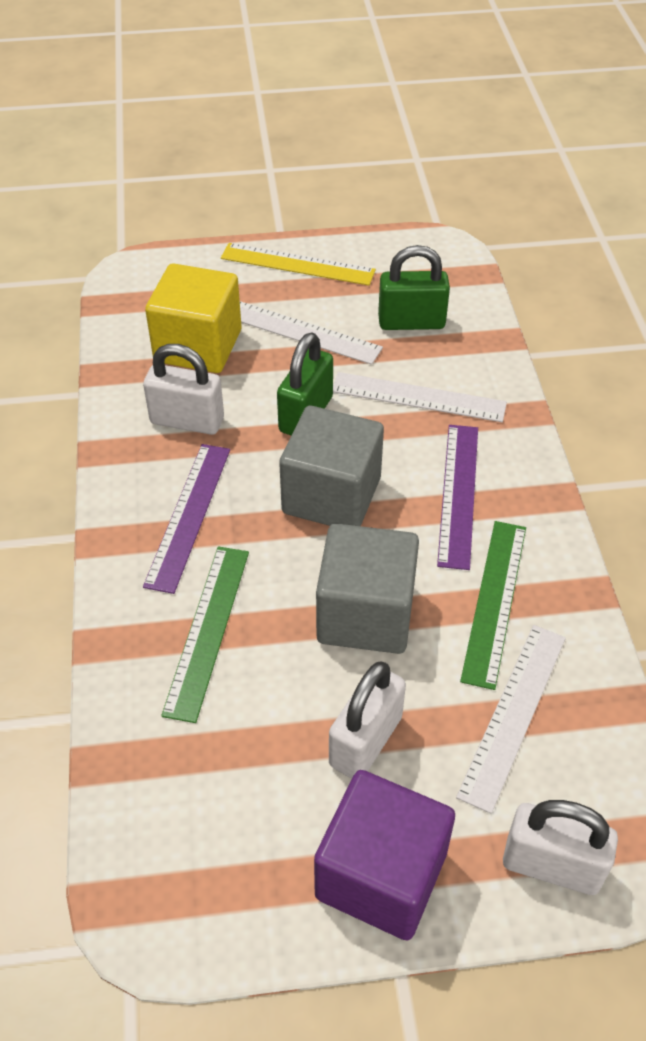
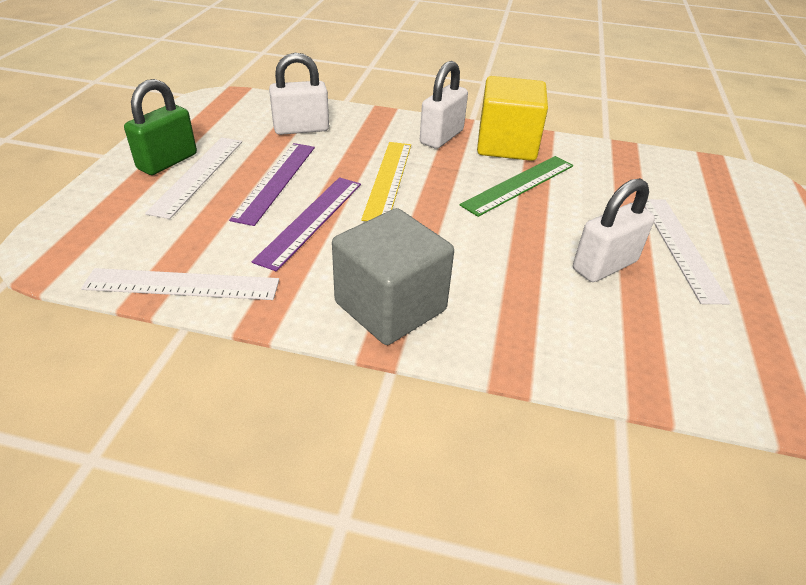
green padlock: [277,333,333,435] [378,245,450,330] = 2 -> [124,79,197,175] = 1
green ruler: [161,546,249,723] [460,521,526,690] = 2 -> [460,156,573,217] = 1
grey cube: [279,406,384,526] [316,524,419,654] = 2 -> [332,208,454,345] = 1
purple cube: [314,770,455,940] = 1 -> none = 0

